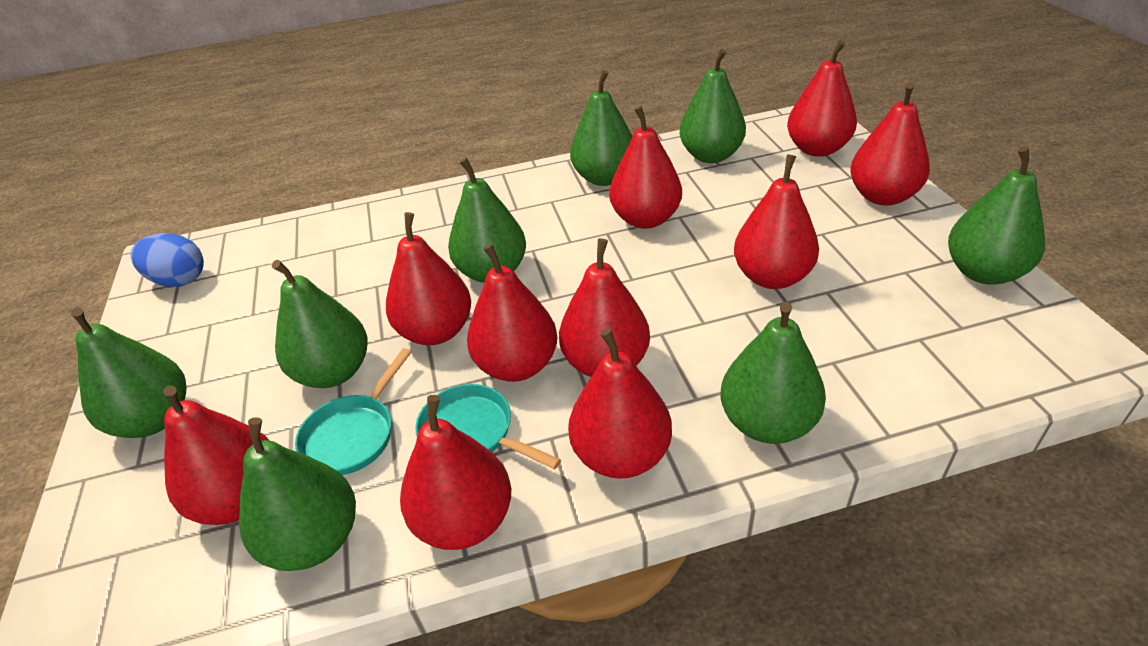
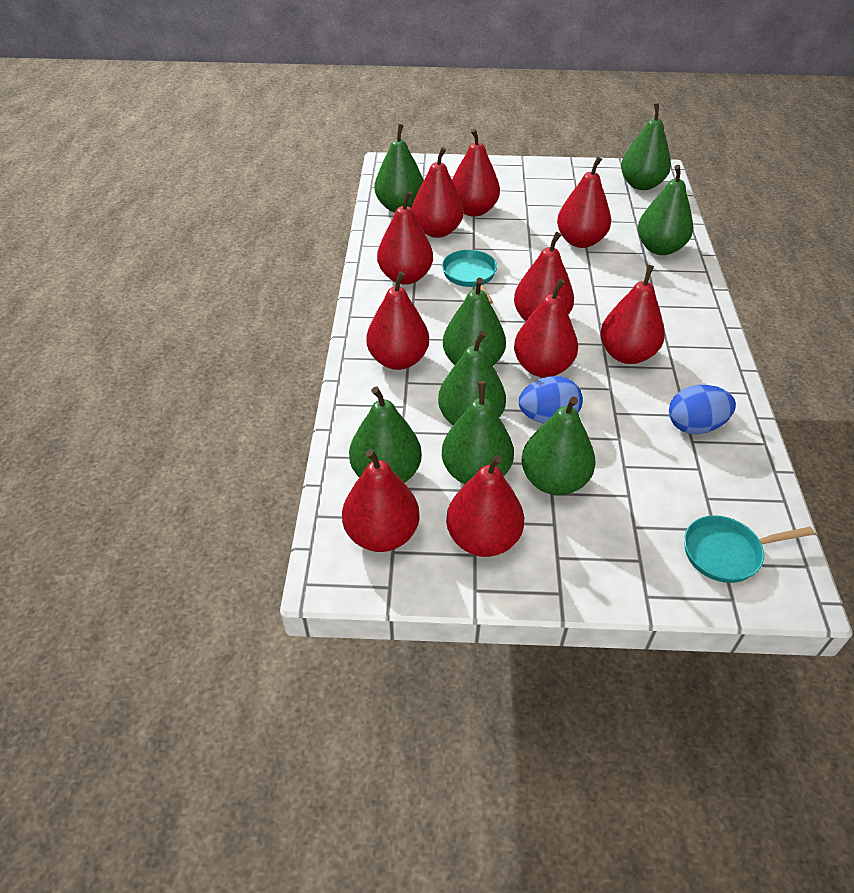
blue egg: [131,233,204,287] = 1 -> [518,376,583,424] [669,385,736,434] = 2

